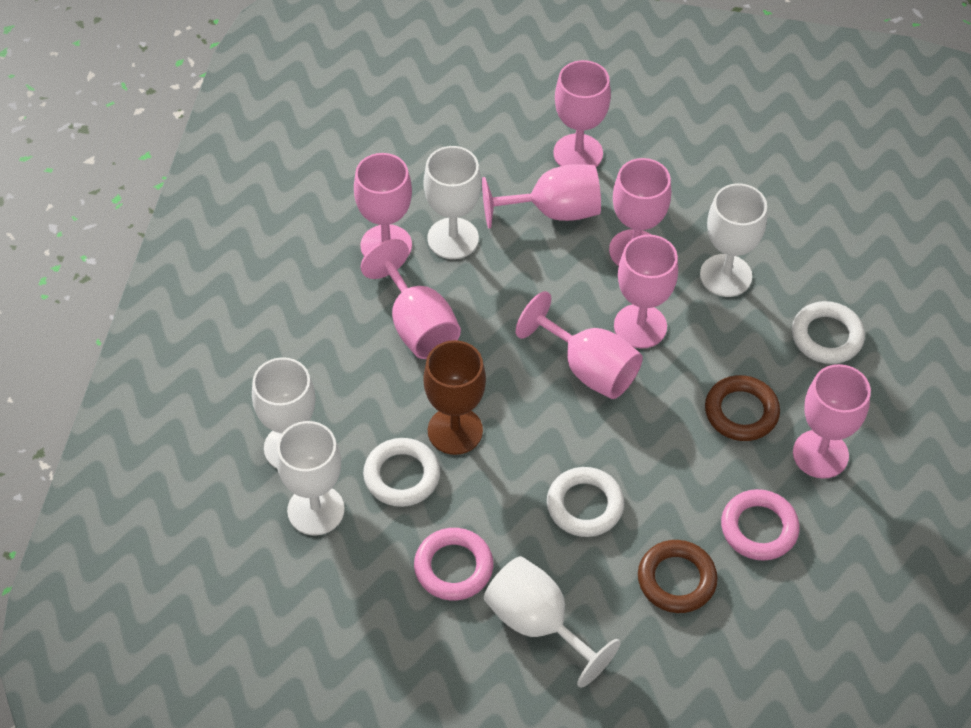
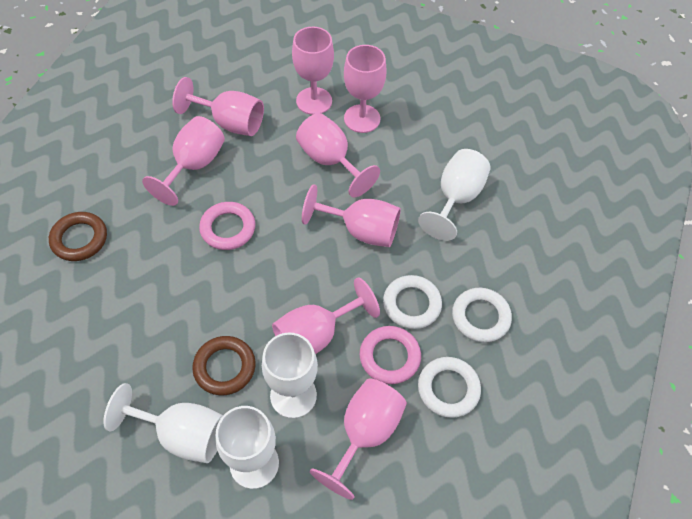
brown goblet: [423,340,486,455] = 1 -> none = 0
white goblet: [252,357,316,469] [276,421,345,536] [424,146,481,259] [484,556,620,688] [700,184,767,297] = 5 -> [103,383,223,463] [216,406,279,489] [262,333,318,418] [418,149,491,241] = 4

